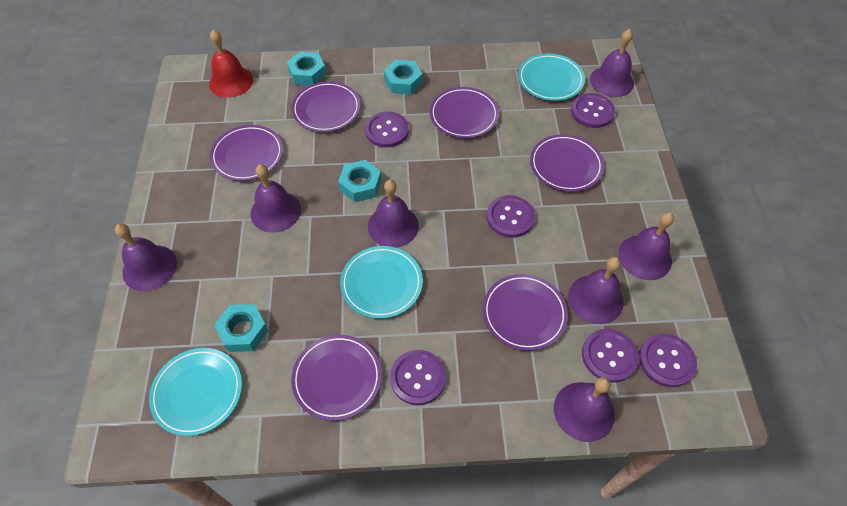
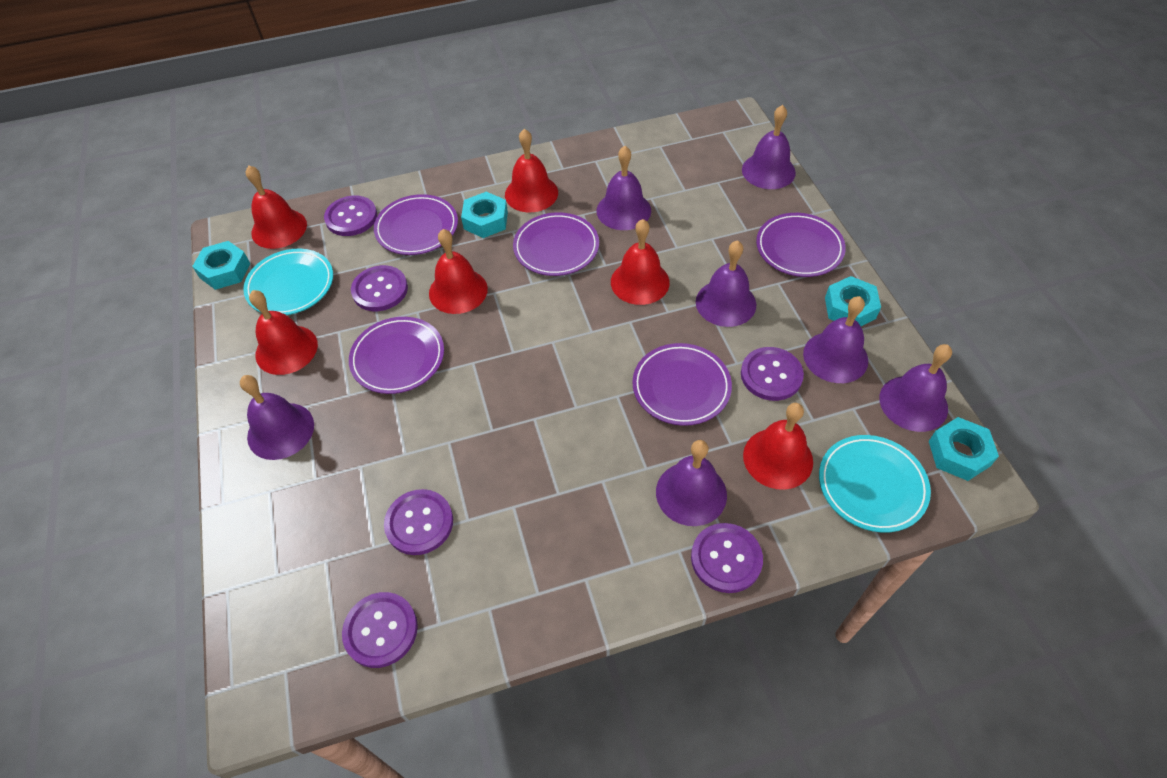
purple plate: [210,125,283,181] [291,335,382,421] [292,81,361,132] [430,87,499,138] [483,274,568,351] [530,134,604,192] = 6 -> [349,317,444,394] [374,194,458,255] [513,212,599,276] [632,343,732,426] [756,213,846,277] = 5
red bell: [209,30,253,98] = 1 -> [246,165,307,249] [249,290,318,375] [429,229,488,314] [505,129,558,212] [611,219,670,305] [743,403,813,490] = 6
turquoise plate: [149,348,242,436] [340,246,423,319] [518,53,585,101] = 3 -> [243,249,333,315] [819,435,931,532] = 2

